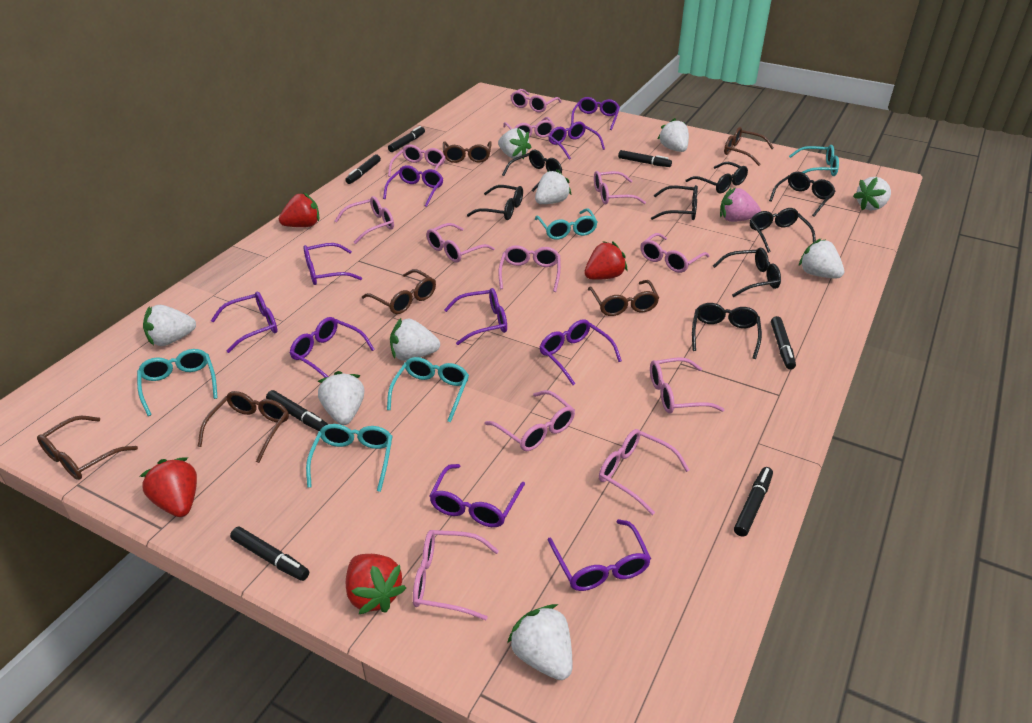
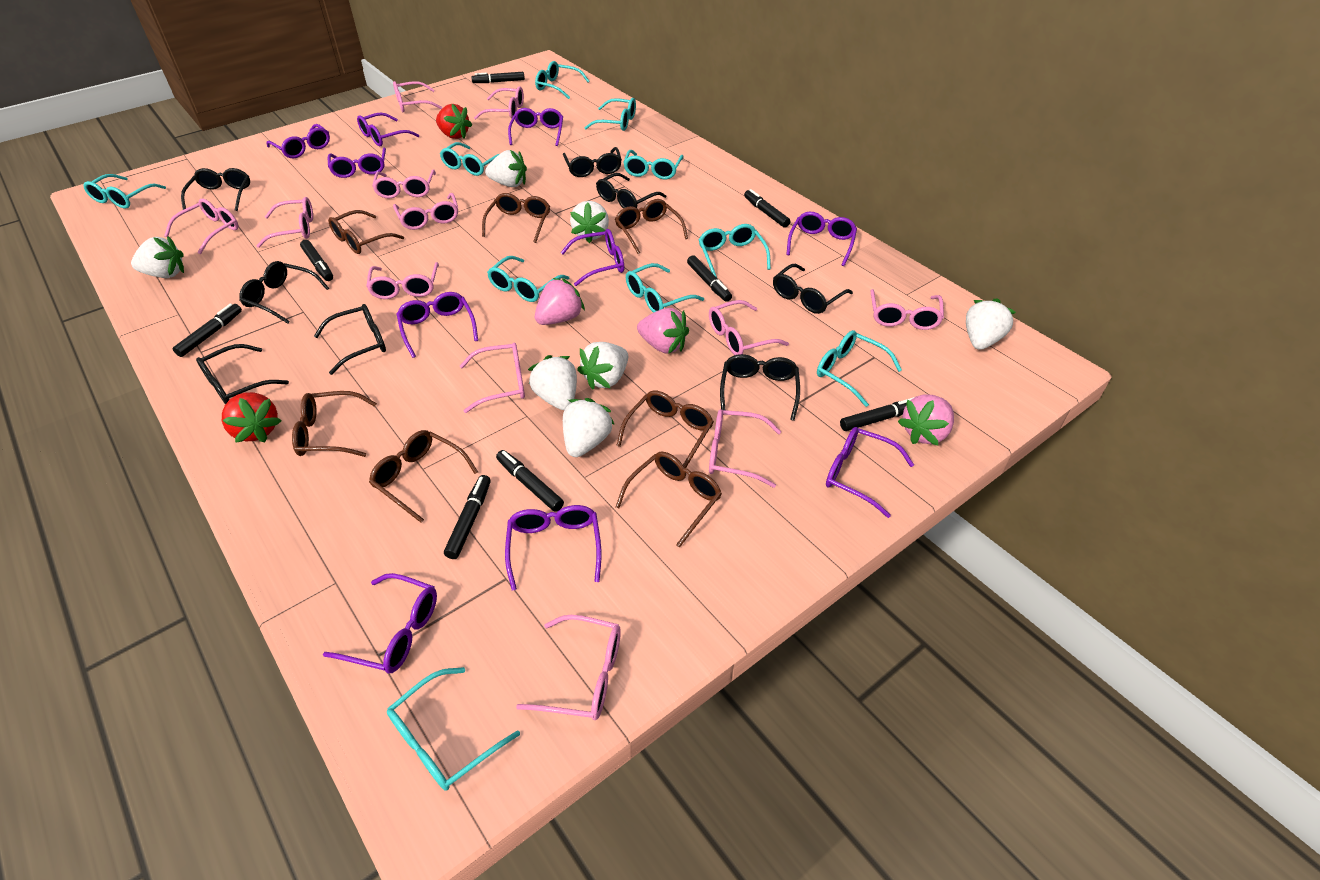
black marker: [230,527,309,581] [266,390,328,431] [345,155,381,184] [388,126,425,152] [618,150,672,167] [734,467,773,537] [771,316,796,370] = 7 -> [173,304,242,357] [300,240,333,281] [444,475,491,559] [471,72,525,83] [496,450,564,512] [687,255,732,302] [744,189,790,228] [840,397,914,431] = 8
brown glasses: [37,416,138,480] [198,391,289,463] [362,269,436,314] [443,141,492,163] [588,280,659,316] [724,127,774,166] = 6 -> [292,391,377,457] [328,210,404,254] [369,430,478,523] [482,193,550,243] [615,199,688,254] [616,391,714,468] [616,452,722,548] = 7
pink strawberry: [720,188,761,222] = 1 -> [535,278,585,325] [637,308,689,354] [898,394,954,445] = 3
red strawberry: [140,457,197,517] [279,192,319,227] [346,554,406,614] [584,241,627,280] = 4 -> [222,392,281,443] [436,104,472,139] = 2
turquoise glasses: [137,349,218,416] [306,424,393,492] [387,357,469,422] [535,208,598,240] [789,145,839,176] = 5 -> [83,174,166,209] [387,667,520,791] [440,142,499,176] [487,256,569,302] [535,61,590,99] [584,98,636,131] [623,150,684,179] [626,263,704,313] [698,224,771,278] [817,330,902,407] = 10
white strawberry: [143,305,196,346] [318,371,364,425] [390,318,440,361] [498,128,532,160] [507,604,572,680] [535,169,572,204] [658,118,689,152] [799,239,844,278] [853,177,891,210] = 9 -> [131,236,184,278] [485,150,527,187] [528,355,577,410] [563,398,615,457] [570,201,609,243] [577,342,628,390] [966,298,1016,350] = 7

